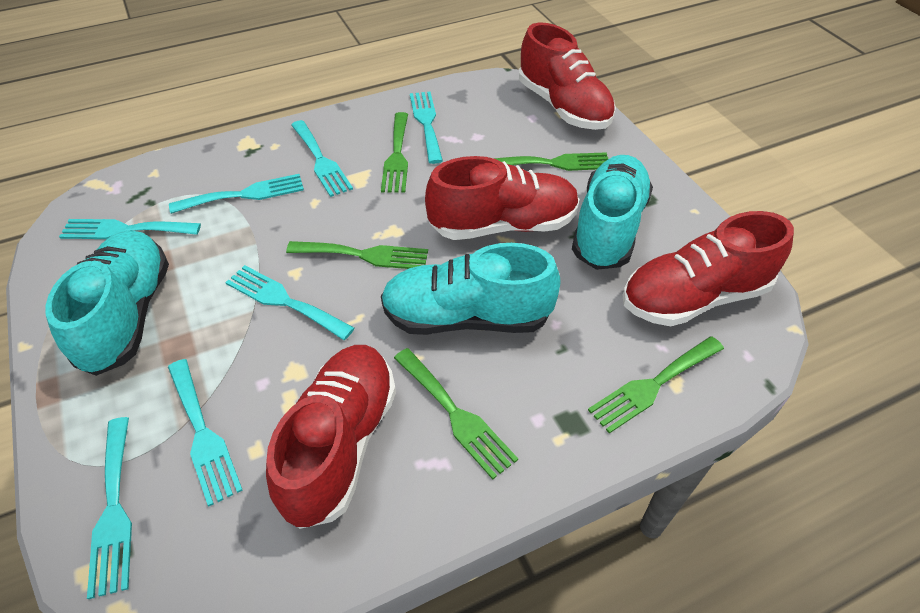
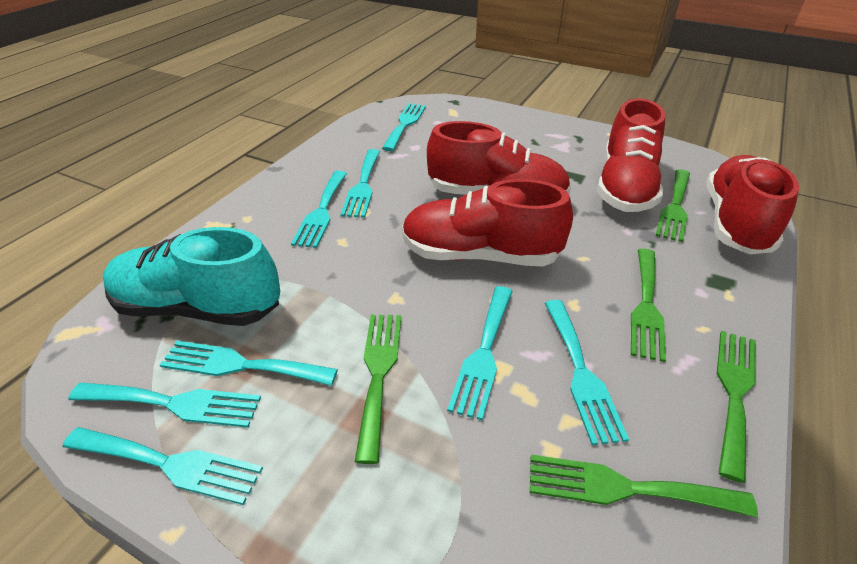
turquoise fork: [59,219,201,239] [87,417,132,599] [168,359,243,507] [169,174,304,214] [225,265,355,340] [291,120,353,197] [410,92,443,164] = 7 -> [62,427,263,505] [68,383,261,428] [160,340,338,386] [291,171,347,248] [340,149,380,218] [382,103,426,151] [447,286,513,420] [545,300,629,445] = 8
turquoise shoe: [45,230,169,376] [381,243,561,335] [572,155,653,270] = 3 -> [102,227,280,326] = 1

